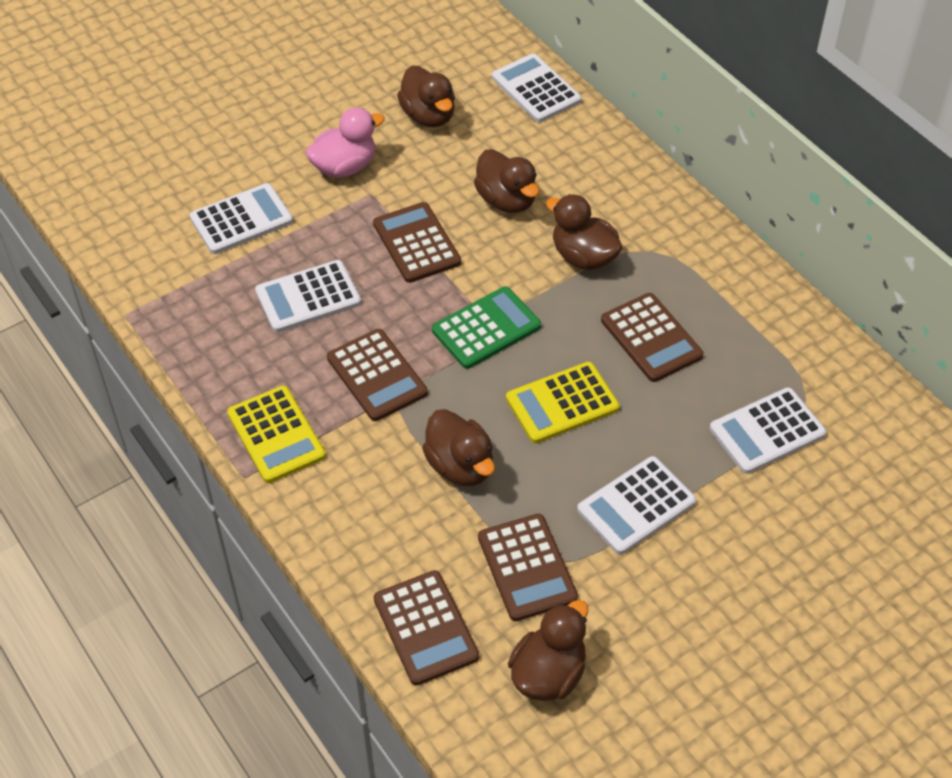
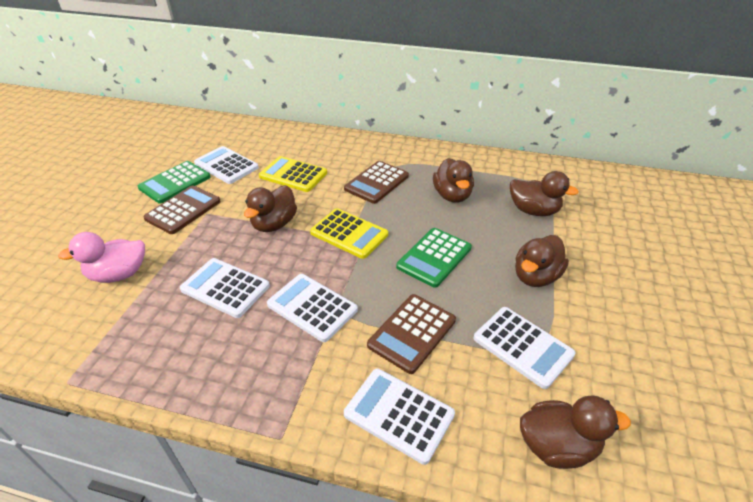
brown calculator: [327,329,428,421] [373,202,461,283] [374,570,479,686] [478,514,578,621] [601,293,703,382] = 5 -> [143,185,221,234] [344,161,409,204] [367,294,456,374] = 3
green calculator: [432,286,541,369] = 1 -> [138,161,211,204] [396,228,472,288] = 2

